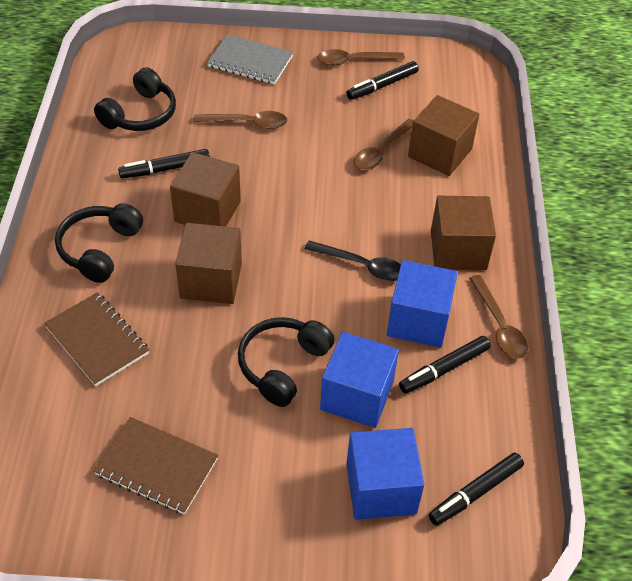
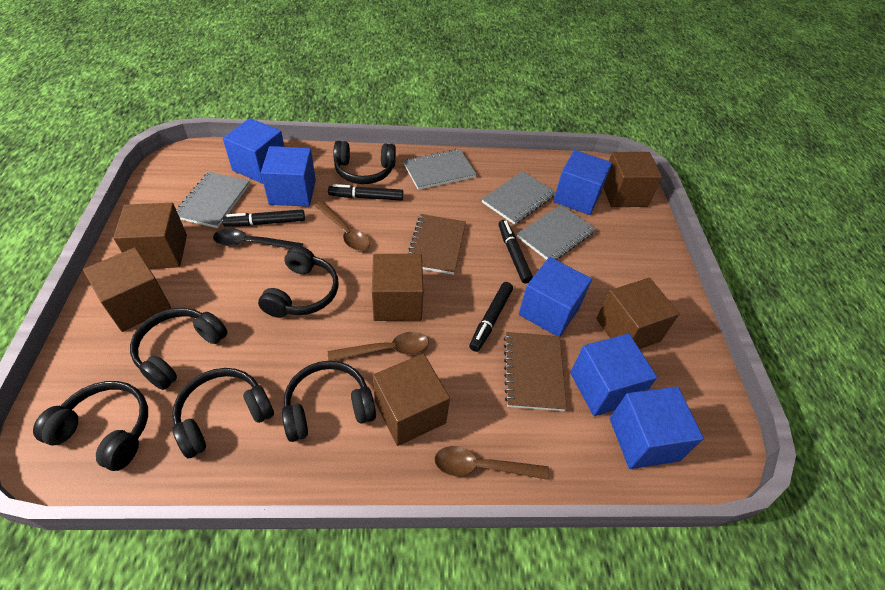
black headphones: [55,203,143,283] [94,68,176,131] [238,317,335,407] = 3 -> [33,381,148,471] [130,308,228,390] [172,368,274,458] [258,246,339,318] [282,361,376,442] [334,141,396,184] = 6
blue cube: [320,332,399,428] [346,428,424,520] [387,260,458,347] = 3 -> [223,118,284,184] [261,146,316,207] [519,257,592,337] [553,150,612,215] [570,334,657,416] [610,387,704,469] = 6
brown cube: [170,152,241,227] [175,223,242,304] [408,95,479,176] [431,196,496,270] = 4 -> [83,247,171,332] [113,203,187,269] [372,254,423,321] [373,354,450,446] [596,278,680,349] [603,152,662,207] = 6
brown spoon: [193,111,288,129] [318,49,405,65] [353,119,413,170] [469,275,528,359] = 4 -> [315,202,370,250] [328,332,429,361] [434,446,549,480] = 3
grey notebook: [207,34,293,85] = 1 -> [177,172,250,228] [403,149,477,190] [482,171,556,225] [517,205,596,260] = 4

